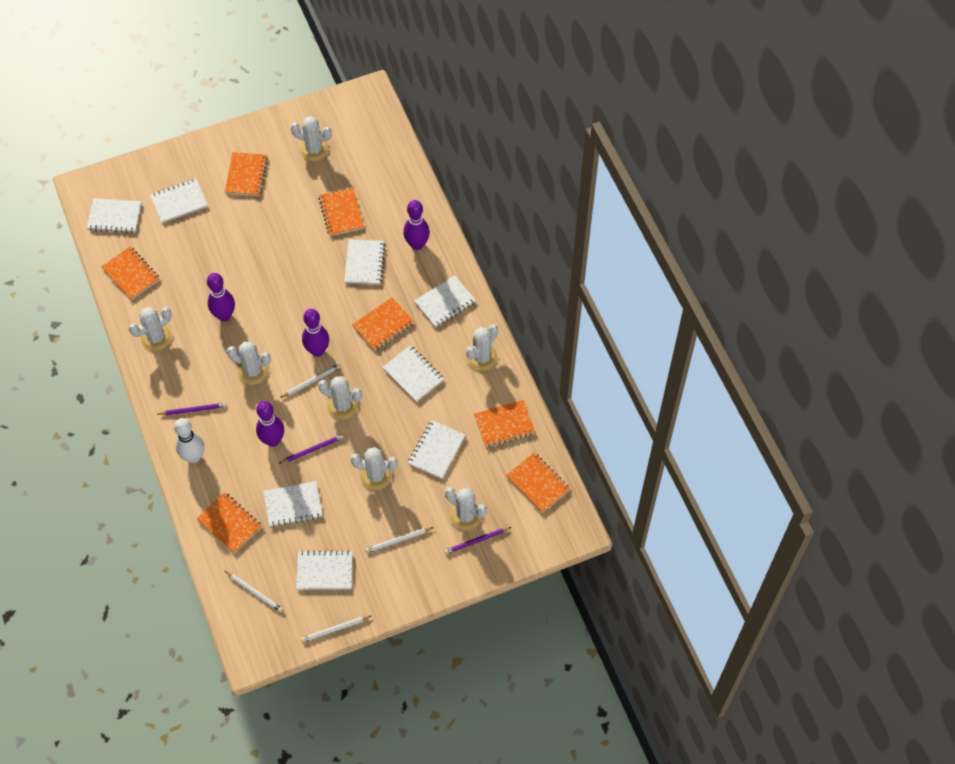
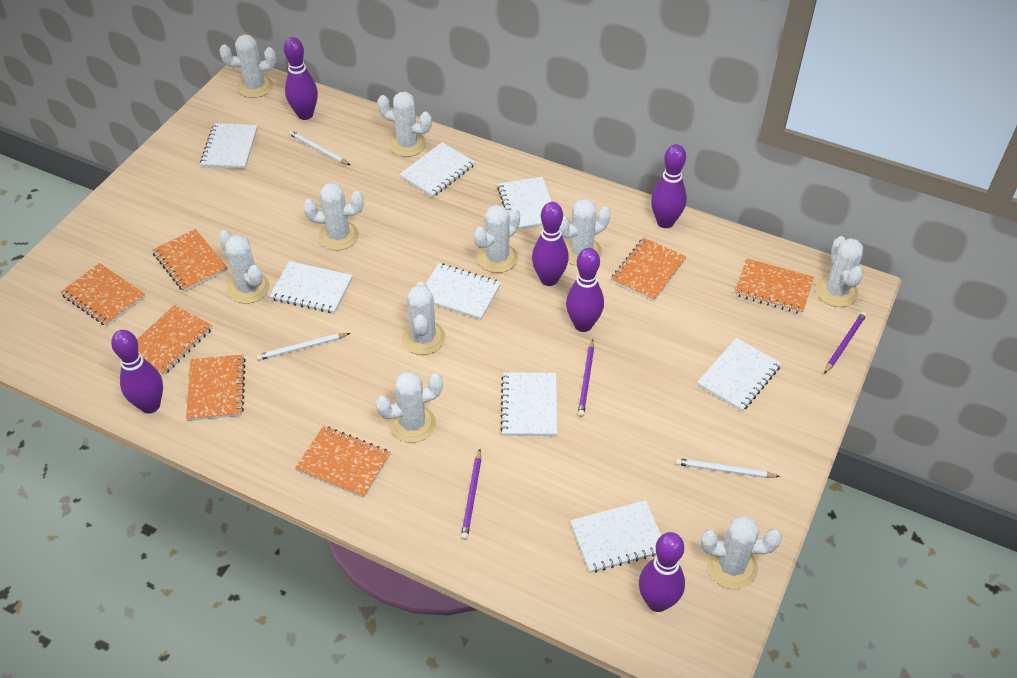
purple bowling pin: [207,273,235,321] [256,401,284,447] [302,309,329,357] [403,200,430,250] = 4 -> [111,330,163,413] [284,37,318,120] [532,202,569,286] [566,248,604,332] [639,532,685,612] [651,144,687,228] = 6
white bowling pin: [174,418,204,463] = 1 -> none = 0
white cactus: [129,307,172,351] [227,341,271,385] [291,116,332,161] [318,376,362,420] [350,447,398,490] [445,487,487,531] [466,324,498,371] = 7 -> [218,230,270,304] [220,34,276,98] [303,183,363,250] [376,372,443,443] [377,92,432,157] [402,282,446,355] [473,205,520,273] [560,199,611,266] [701,516,782,589] [815,236,863,307] = 10
white pencil: [225,571,283,612] [280,364,340,398] [301,616,371,642] [365,527,434,553] = 4 -> [256,333,350,361] [289,130,350,165] [675,458,780,478] = 3

